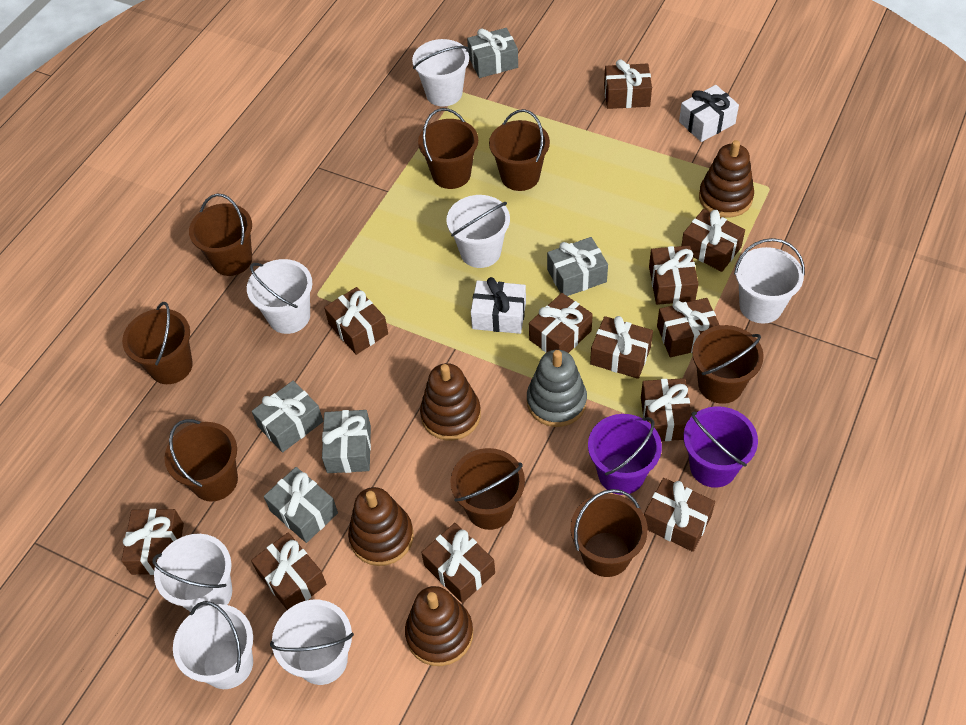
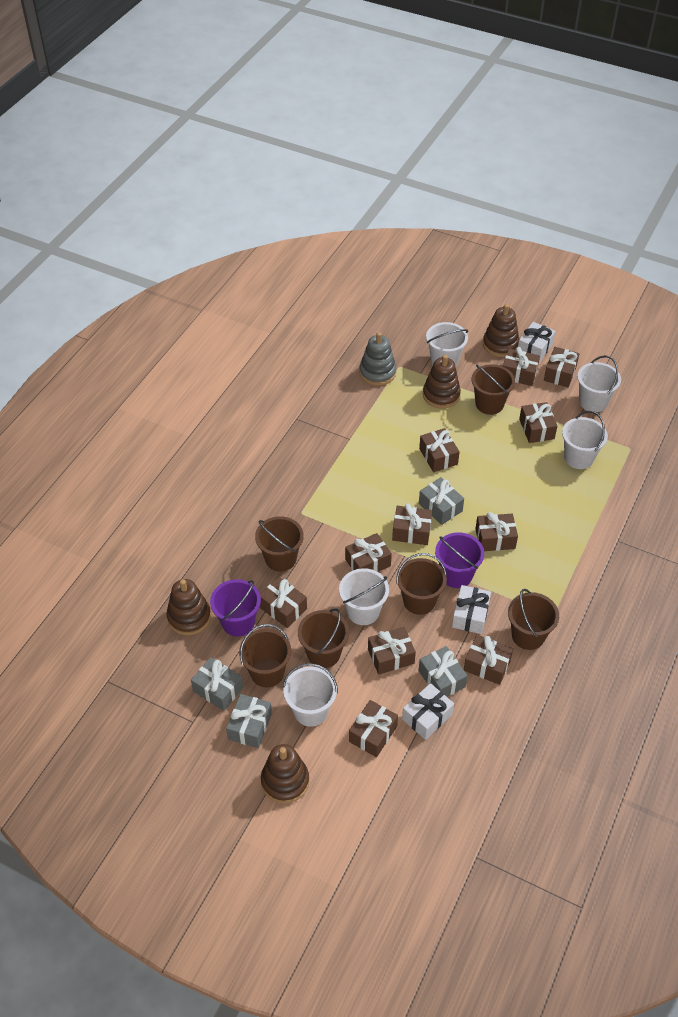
brown bucket: [122,302,193,384] [164,419,238,502] [189,194,252,276] [418,108,478,189] [450,448,525,530] [489,109,550,191] [571,489,648,577] [692,325,764,404] = 8 -> [239,624,291,688] [255,516,304,572] [298,608,349,668] [396,553,447,615] [472,364,515,415] [508,589,559,650] = 6
brown gift: [121,509,184,575] [251,532,327,610] [324,287,388,355] [421,523,495,603] [529,293,593,353] [590,316,653,379] [604,59,652,109] [641,378,692,441] [644,478,715,552] [649,246,699,305] [657,298,719,357] [681,209,745,272] = 12 -> [260,577,307,628] [345,533,392,572] [349,700,398,757] [368,627,416,675] [392,504,432,545] [419,428,460,472] [464,635,513,685] [475,512,518,551] [503,347,540,386] [519,402,557,443] [544,347,579,387] = 11
grey gift: [252,381,323,452] [264,467,338,543] [322,410,371,473] [467,28,518,78] [547,237,608,296] = 5 -> [191,657,243,711] [226,694,272,748] [418,646,467,697] [419,477,464,525] = 4
white bucket: [153,534,232,612] [173,601,253,689] [247,259,312,334] [270,600,354,685] [412,39,469,106] [446,195,510,268] [734,238,805,324] = 7 -> [283,663,338,726] [339,568,389,625] [426,322,468,368] [562,411,608,469] [577,356,621,412] = 5
white gift: [471,277,526,334] [679,85,739,142] = 2 -> [402,683,454,740] [452,585,491,634] [518,322,556,363] = 3

